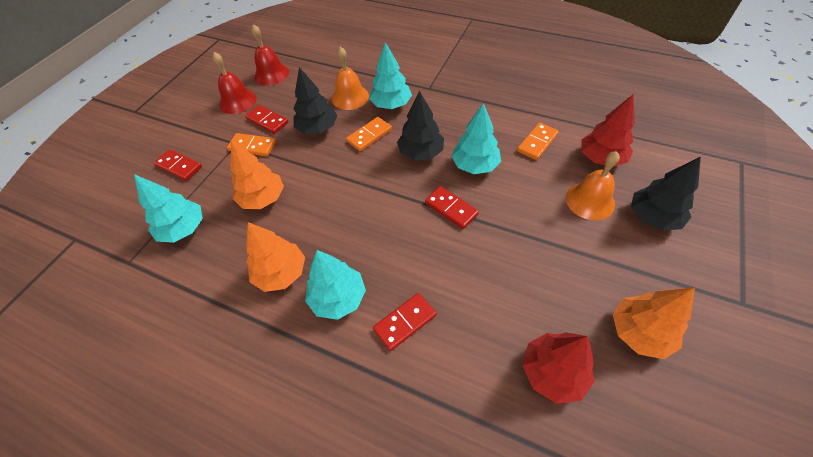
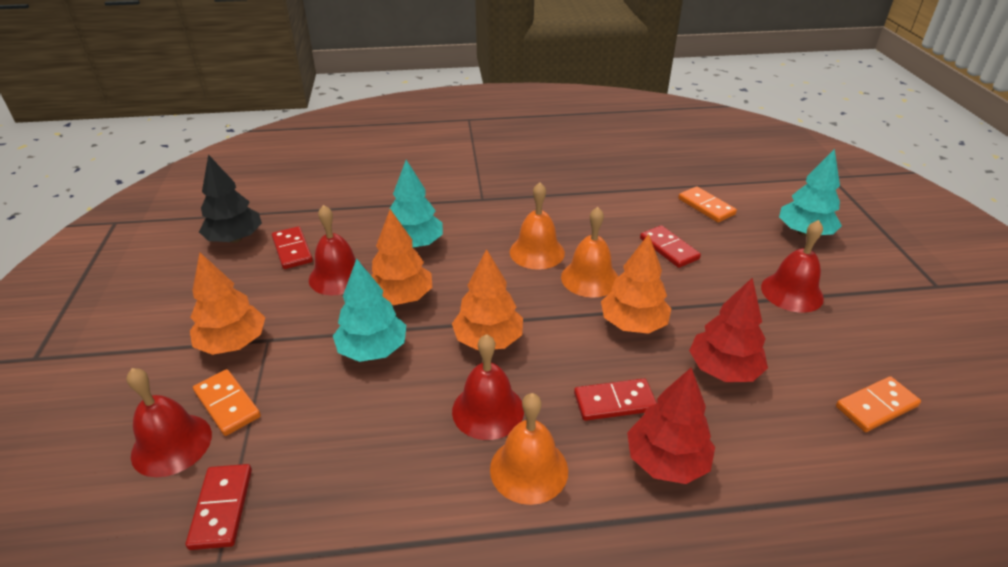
black tree: [293,67,337,134] [397,91,444,161] [631,157,701,231] = 3 -> [199,154,262,243] = 1
orange bell: [332,47,369,110] [566,151,620,220] = 2 -> [490,393,568,505] [510,182,565,270] [561,207,618,298] = 3
orange tree: [230,141,284,209] [246,222,305,292] [613,287,695,359] = 3 -> [190,253,265,355] [371,209,432,305] [452,249,523,351] [601,234,671,334] = 4
red bell: [212,52,257,114] [251,24,289,86] = 2 -> [127,368,212,477] [309,205,367,295] [452,334,524,440] [761,220,824,313] = 4
turquoise tree: [134,174,203,243] [305,250,366,320] [369,42,412,109] [451,103,501,174] = 4 -> [333,258,406,362] [389,160,443,248] [779,149,842,237] = 3

